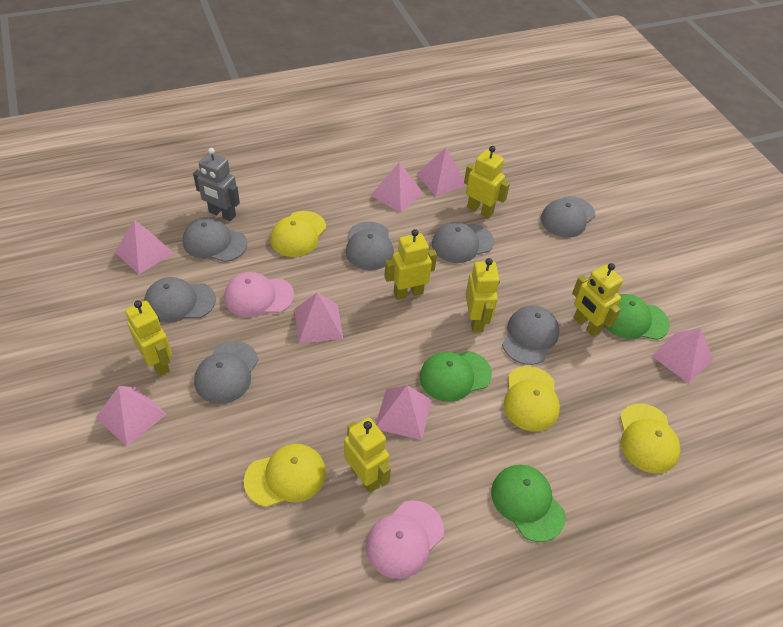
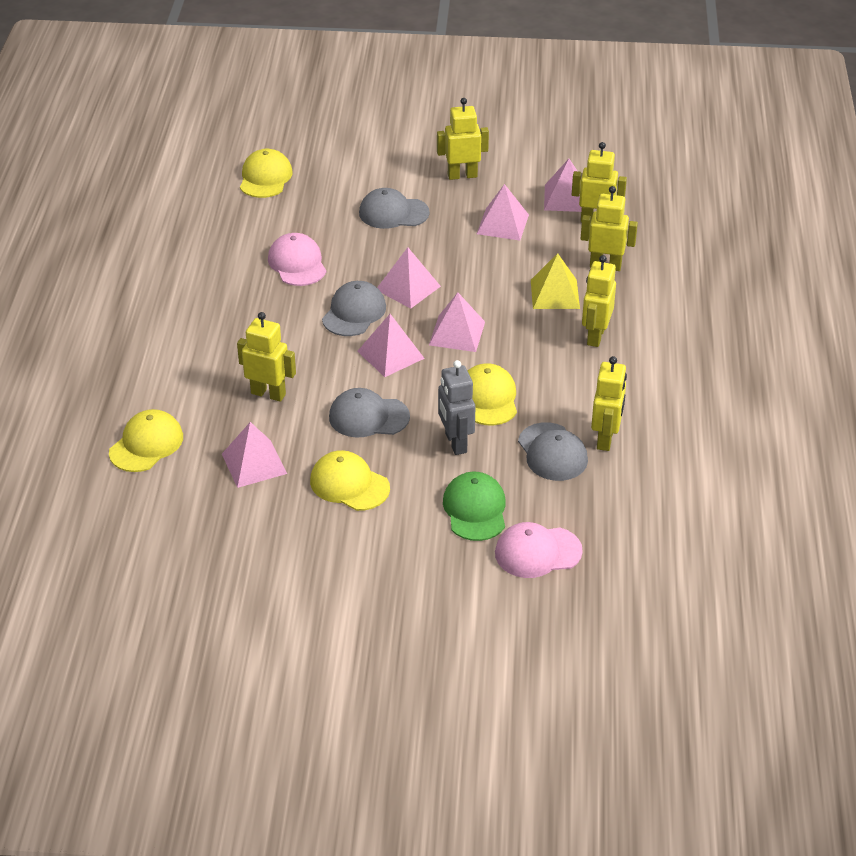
green cap: [420,351,492,402] [491,465,566,542] [604,294,670,340] = 3 -> [443,472,506,541] = 1
grey cap: [144,277,216,323] [183,217,247,262] [194,341,258,404] [346,221,394,270] [432,222,494,263] [502,306,559,365] [541,196,595,238] = 7 -> [322,281,386,336] [329,388,410,438] [359,188,430,229] [518,422,588,481] = 4
pink pyramid: [96,386,166,447] [115,220,174,274] [295,292,343,344] [371,162,423,213] [376,385,432,440] [417,148,467,196] [652,328,713,384] = 7 -> [222,422,287,488] [357,314,425,377] [377,247,441,309] [429,292,485,352] [477,184,529,241] [544,159,582,212] = 6
yellow pyramid: none = 0 -> [531,253,580,309] = 1

